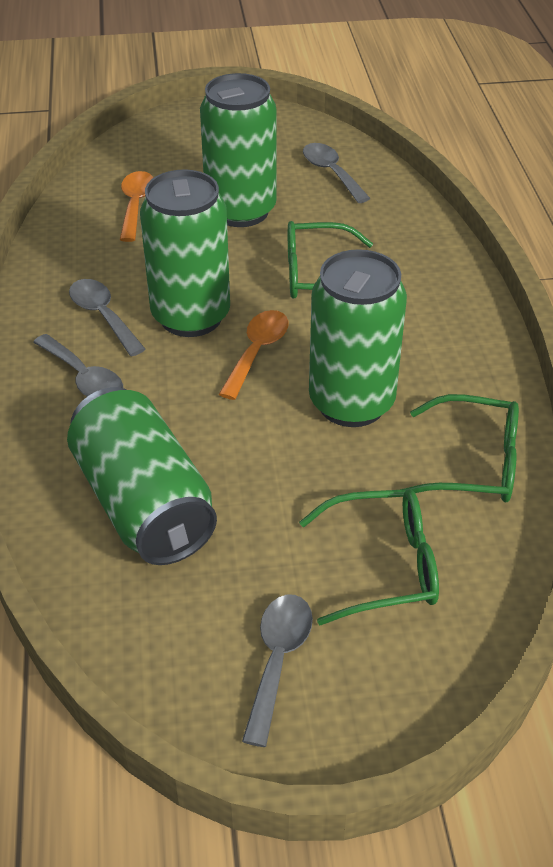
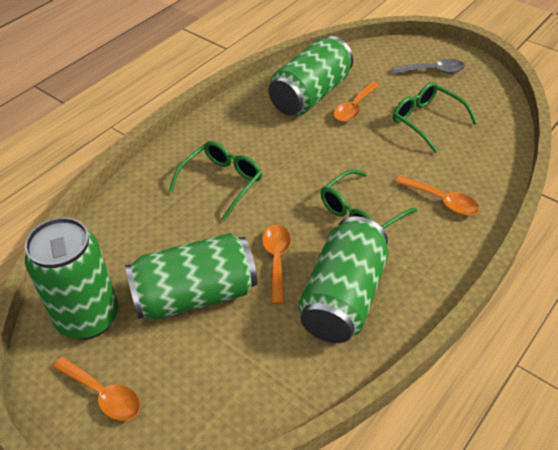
grey spoon: [33,334,123,397] [69,279,146,356] [242,595,313,747] [303,143,371,203] = 4 -> [392,59,465,74] = 1
orange spoon: [120,171,154,242] [219,310,289,400] = 2 -> [53,357,141,421] [262,225,291,304] [333,82,379,122] [395,176,480,215] = 4

